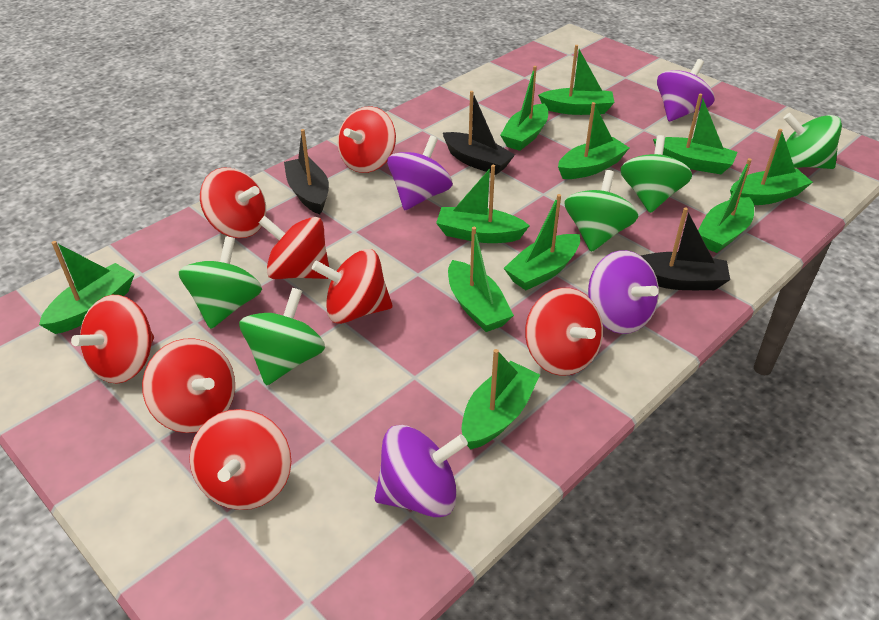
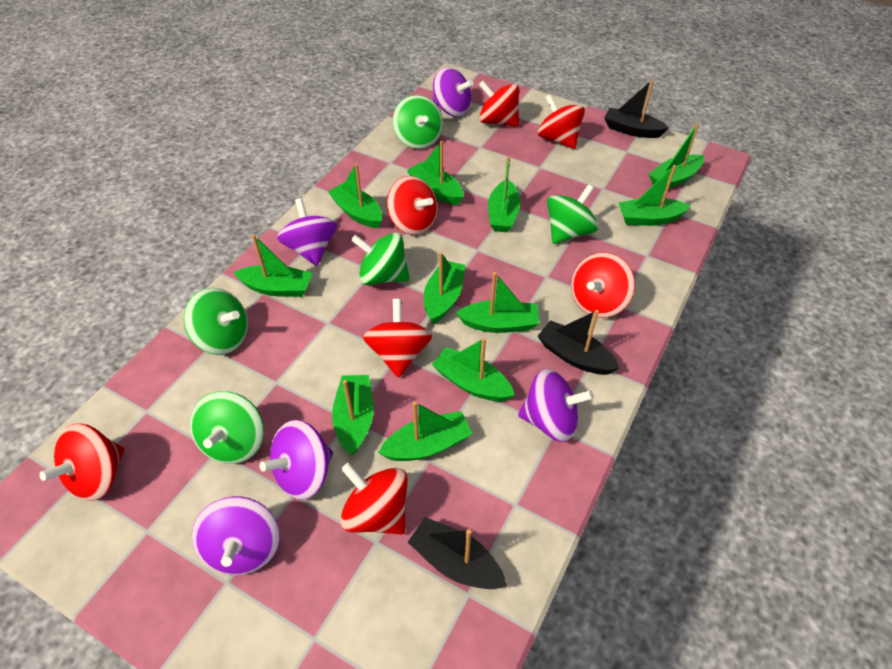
purple spinning top: [375,425,468,517] [387,136,453,210] [588,250,659,334] [657,59,714,122] = 4 -> [192,496,280,575] [260,420,333,500] [277,198,337,266] [433,67,474,117] [518,369,594,442] = 5
red spinning top: [71,295,154,384] [142,339,235,433] [189,409,291,510] [200,168,266,238] [258,216,329,279] [312,249,393,324] [338,106,396,173] [525,288,603,376] = 8 -> [39,423,124,501] [340,463,408,535] [363,299,432,378] [387,176,437,235] [478,80,519,127] [538,94,585,149] [571,252,635,318] = 7

